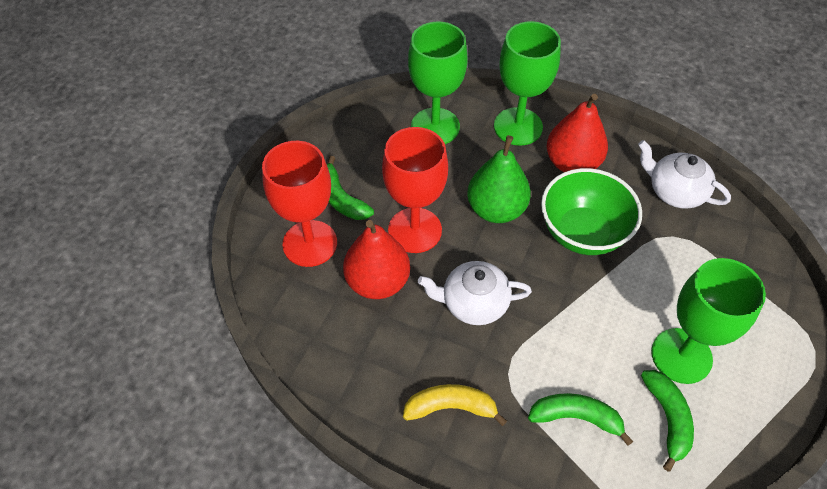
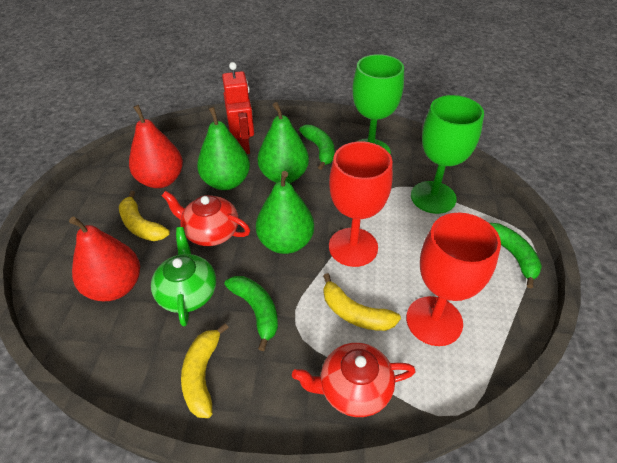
green bowl: [541,168,642,255] = 1 -> none = 0
green goblet: [408,22,468,144] [494,21,561,146] [651,258,766,384] = 3 -> [353,54,404,154] [411,95,484,214] = 2
green pear: [467,135,531,223] = 1 -> [197,106,250,190] [256,171,314,254] [258,102,309,183] = 3
green teapot: none = 0 -> [151,227,216,326] = 1
red robot: none = 0 -> [222,62,254,154] = 1
red teapot: none = 0 -> [162,191,250,246] [292,343,416,417] = 2
white teapot: [418,261,532,325] [638,140,731,209] = 2 -> none = 0
yellow banana: [403,384,507,426] = 1 -> [119,191,170,241] [181,323,229,418] [323,273,401,331] = 3

